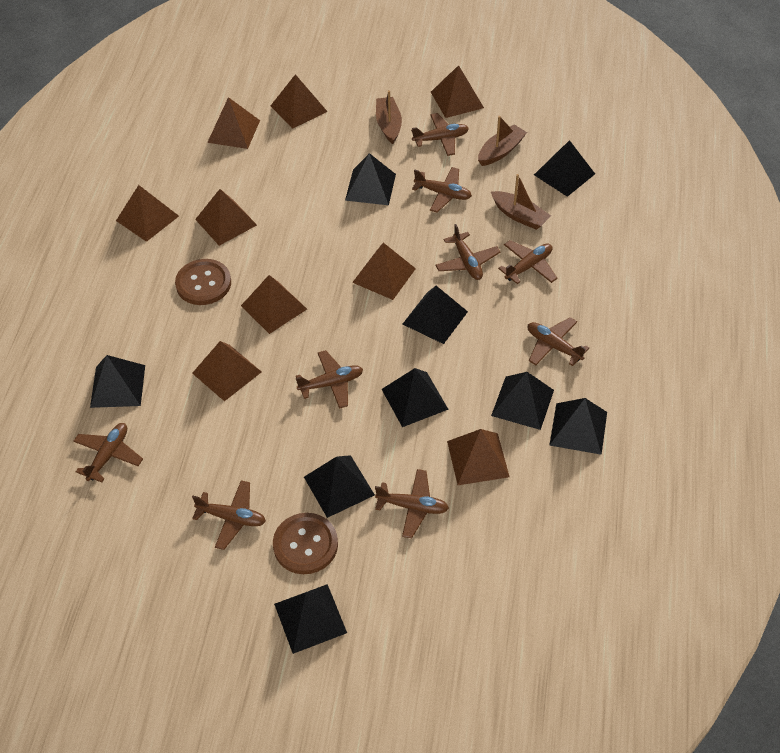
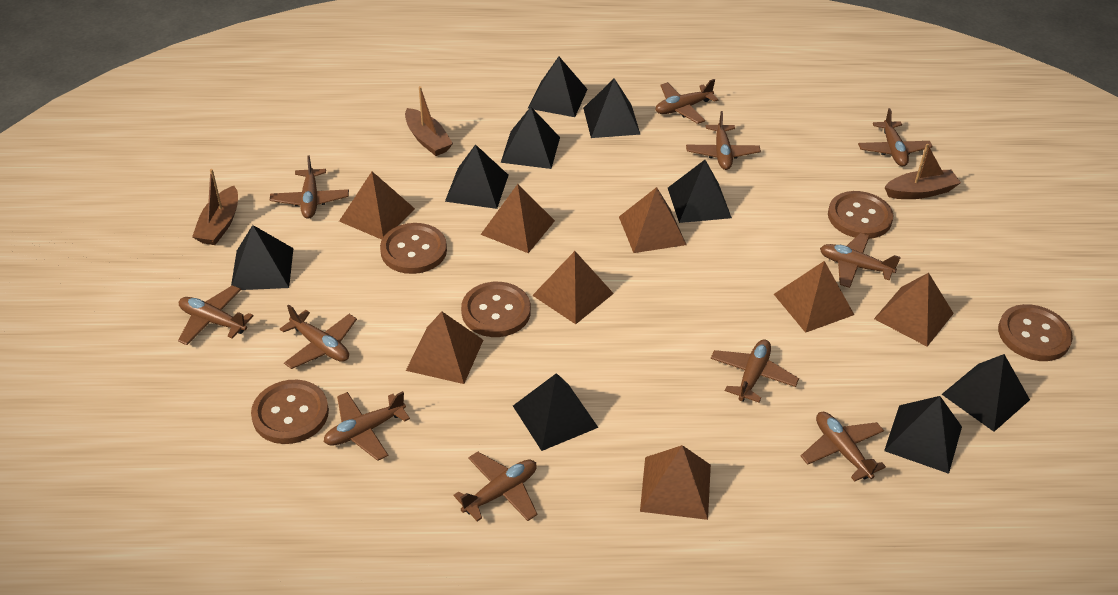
brown button: [175,259,231,305] [273,513,338,574] = 2 -> [251,380,329,444] [380,223,447,274] [461,282,531,337] [828,191,894,239] [998,304,1073,361] = 5
brown plane: [73,423,143,482] [192,480,266,550] [296,350,363,409] [375,469,449,538] [411,113,469,156] [412,167,472,212] [435,224,501,280] [498,240,558,284] [528,317,589,366] = 9 -> [178,285,254,345] [270,155,349,219] [280,304,357,369] [323,391,410,461] [453,452,537,522] [656,79,718,124] [686,111,761,170] [711,339,799,402] [801,412,886,482] [820,233,901,288] [858,108,933,166] = 11
brown pyramid: [116,185,179,242] [192,341,262,401] [195,189,257,246] [207,97,260,149] [241,275,307,334] [271,74,328,128] [352,243,416,300] [431,65,484,118] [447,429,510,485] = 9 -> [339,172,415,240] [406,312,483,384] [480,184,555,253] [532,251,614,324] [619,187,687,253] [640,445,711,520] [774,261,854,333] [874,273,954,346] = 8

